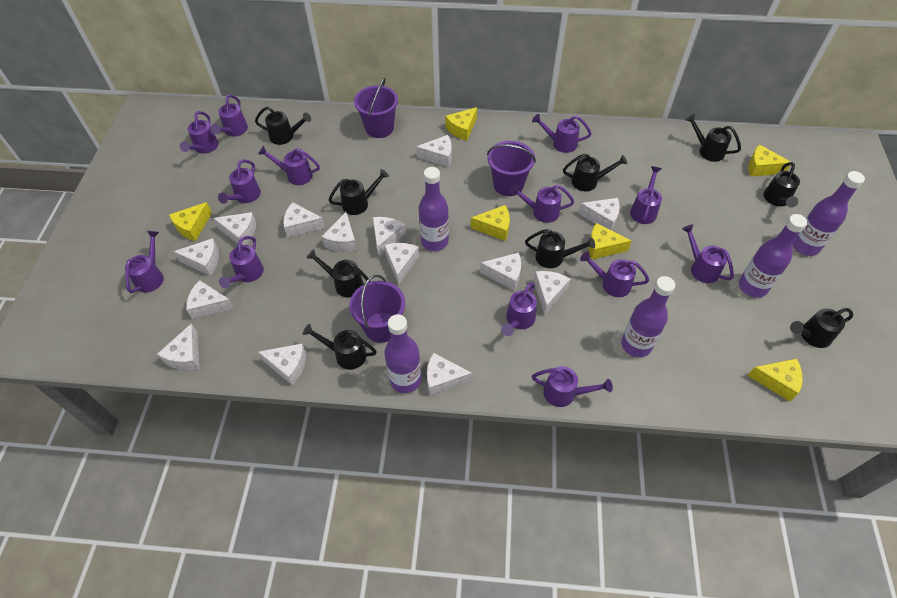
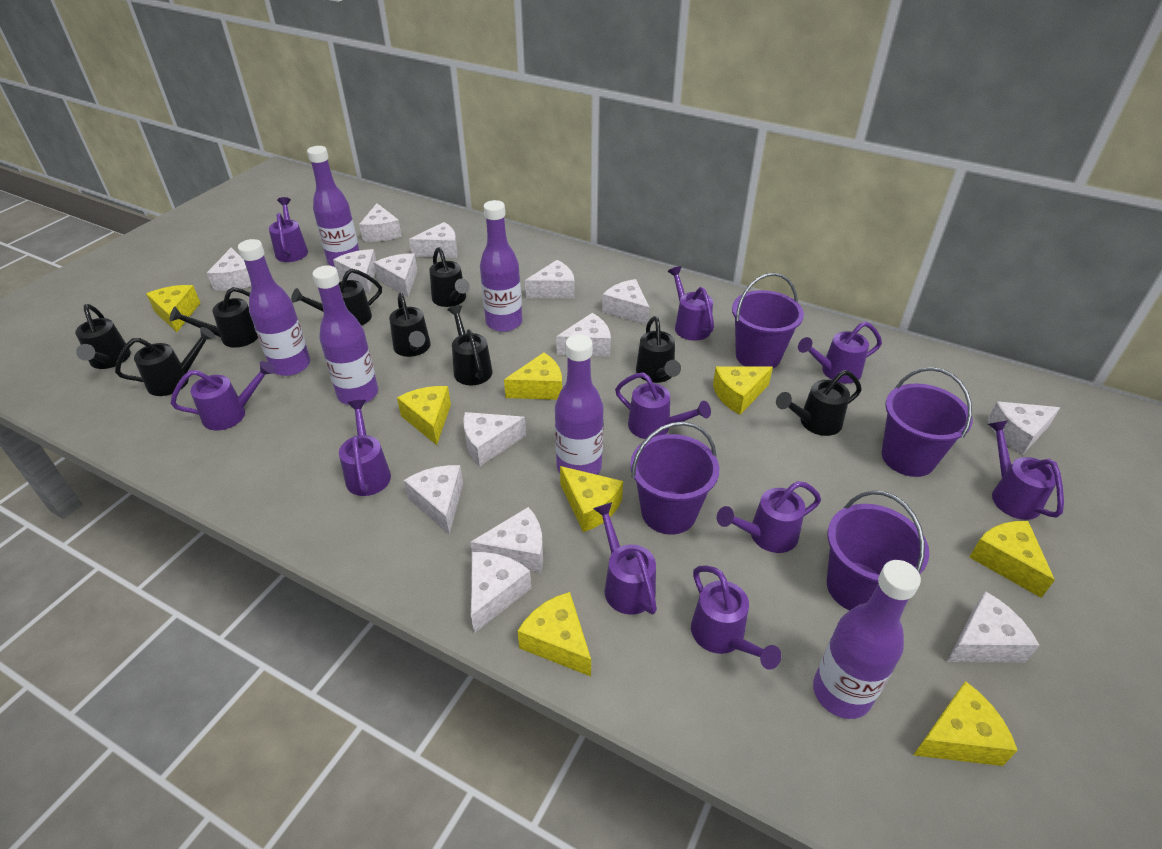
purple bottle: [384,314,422,393] [419,167,449,251] [621,276,675,357] [739,214,807,298] [793,171,865,256] = 5 -> [238,239,310,376] [307,146,360,267] [313,266,378,405] [480,200,522,332] [555,335,604,475] [813,560,921,719] = 6
purple bucket: [349,275,405,343] [354,78,398,138] [487,141,536,196] = 3 -> [630,421,720,535] [732,273,804,368] [827,491,929,610] [882,367,973,477] = 4
purple watering can: [125,231,164,293] [180,111,219,154] [211,95,248,137] [218,159,261,204] [219,236,264,288] [258,146,320,185] [501,282,537,336] [510,184,574,223] [532,114,592,153] [532,366,613,407] [580,251,649,297] [630,166,662,224] [682,224,734,283] = 13 -> [171,361,275,430] [269,197,308,262] [339,400,391,496] [593,502,657,615] [615,372,711,439] [668,266,714,341] [691,565,781,670] [717,481,821,553] [798,321,882,383] [988,420,1064,520] = 10
yellow cheese: [169,202,212,241] [445,107,477,141] [471,205,510,241] [588,223,631,260] [747,359,803,401] [748,144,791,177] = 6 -> [146,285,200,332] [397,386,451,445] [504,353,562,400] [518,592,591,676] [560,466,623,532] [713,366,773,415] [914,681,1018,766] [969,521,1055,598] = 8

